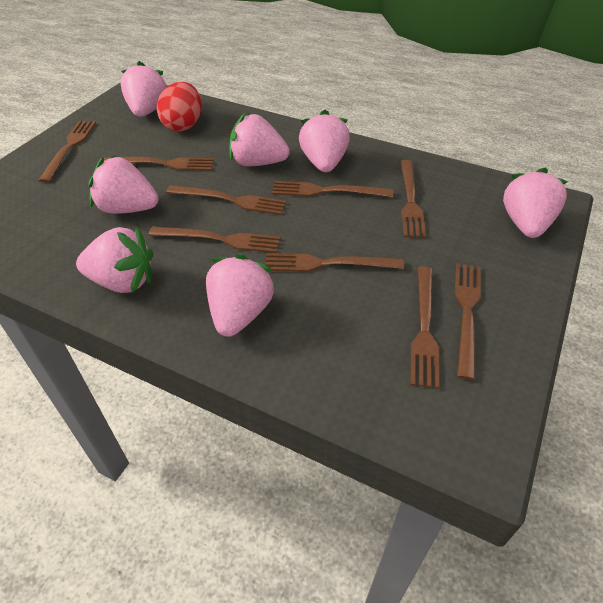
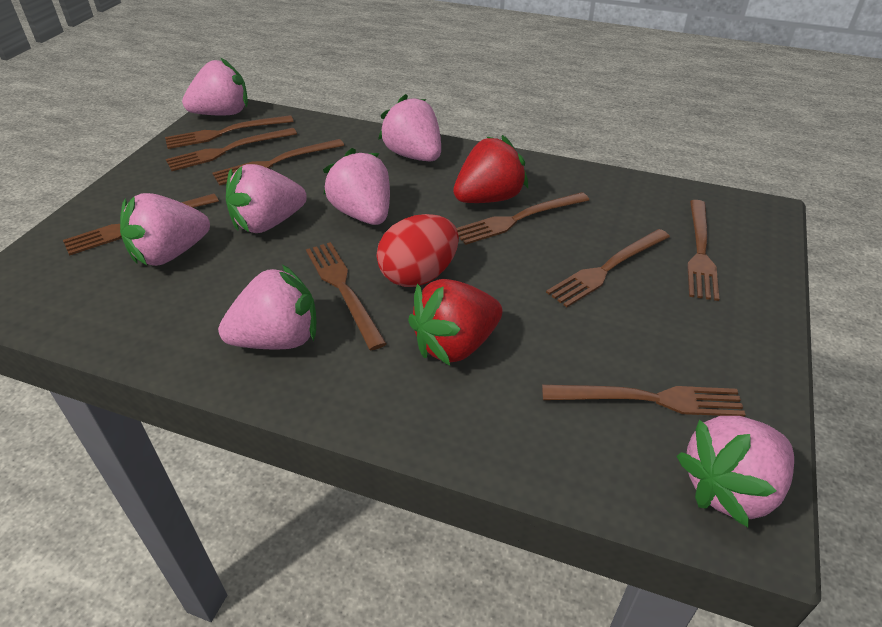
red strawberry: none = 0 -> [408,279,503,365] [453,135,528,203] = 2

